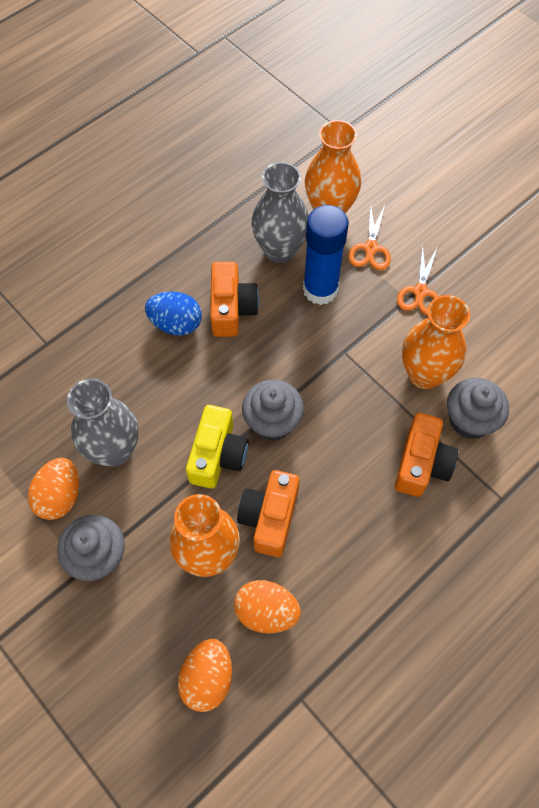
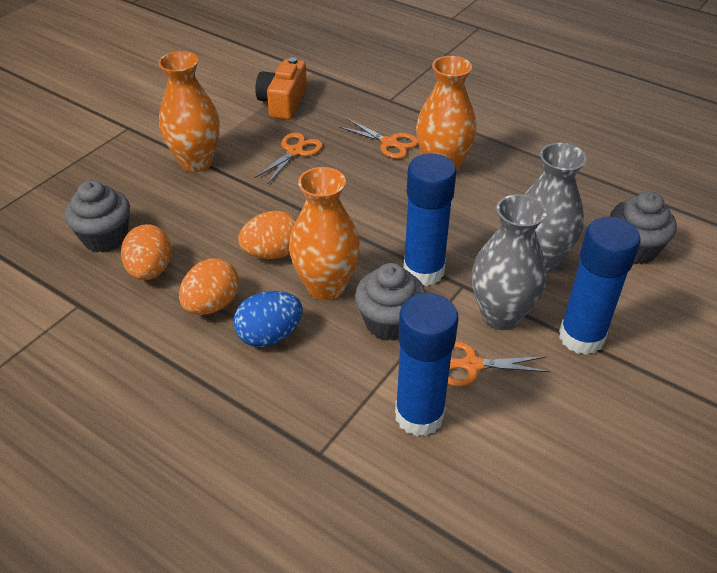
blue glue stick: [303,205,349,305] = 1 -> [395,293,458,437] [403,154,457,286] [559,217,641,355] = 3
orange camera: [210,262,259,337] [237,470,299,557] [395,413,458,497] = 3 -> [255,57,307,120] = 1
orange scissors: [348,202,391,270] [397,244,439,315] = 2 -> [255,133,323,184] [339,119,418,159] [447,341,550,387] = 3
yellow camera: [186,405,248,489] = 1 -> none = 0

